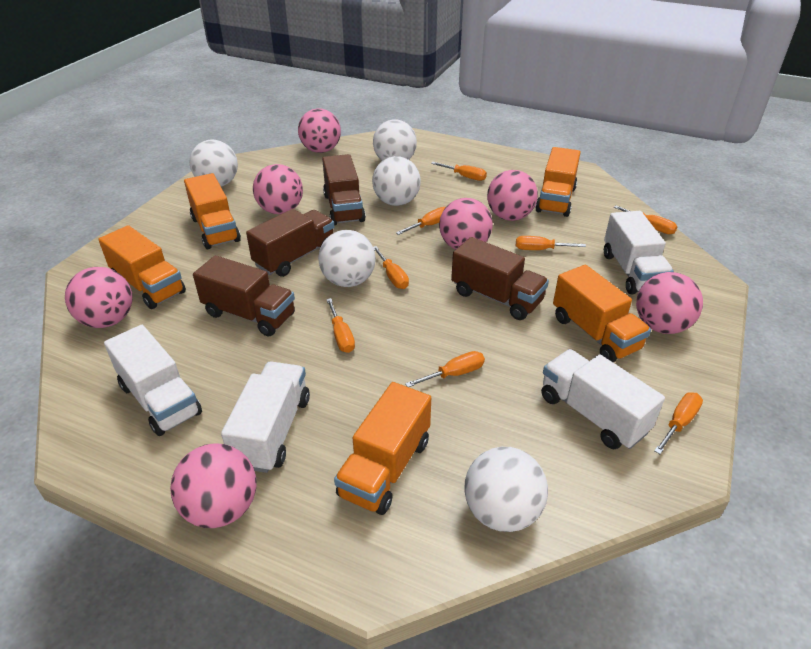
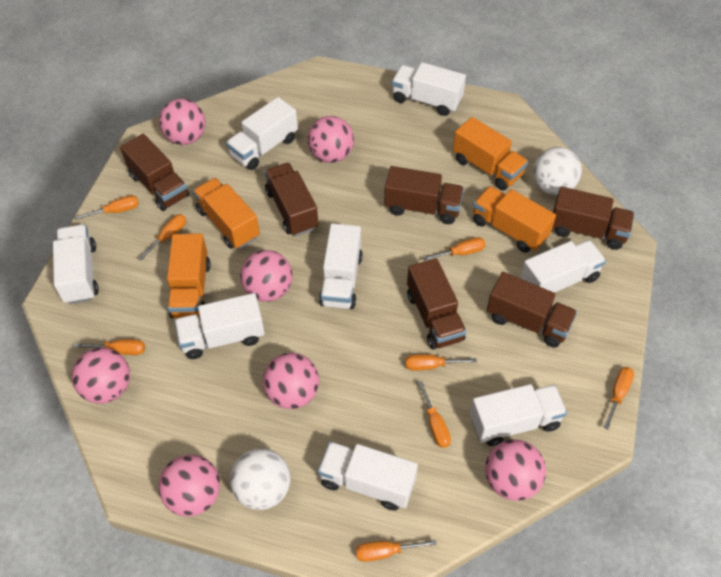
brown truck: [193,255,295,336] [246,209,334,277] [322,154,366,225] [451,237,549,320] = 4 -> [120,134,189,211] [264,163,318,236] [384,166,464,224] [407,258,466,349] [487,272,577,348] [553,186,635,250] = 6
orange truck: [98,225,186,309] [184,173,241,249] [334,382,431,515] [535,147,581,217] [553,265,651,362] = 5 -> [167,233,211,318] [193,178,260,249] [453,117,528,191] [473,186,556,253] = 4
white ball: [190,139,238,186] [318,230,376,287] [372,156,421,206] [373,119,417,161] [464,447,548,532] = 5 -> [230,448,290,510] [533,147,582,195] = 2
white truck: [104,325,202,436] [221,362,310,473] [541,349,665,449] [604,211,674,294] = 4 -> [53,224,99,304] [175,293,265,359] [226,97,298,170] [318,441,418,511] [319,223,363,309] [392,62,466,116] [470,384,567,446] [520,240,606,293] = 8

